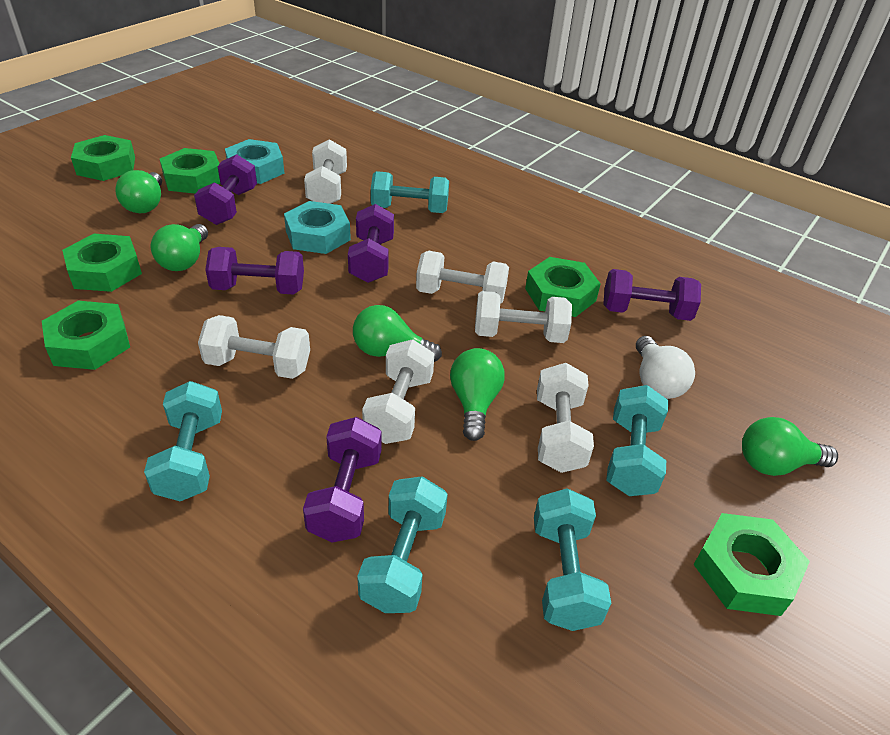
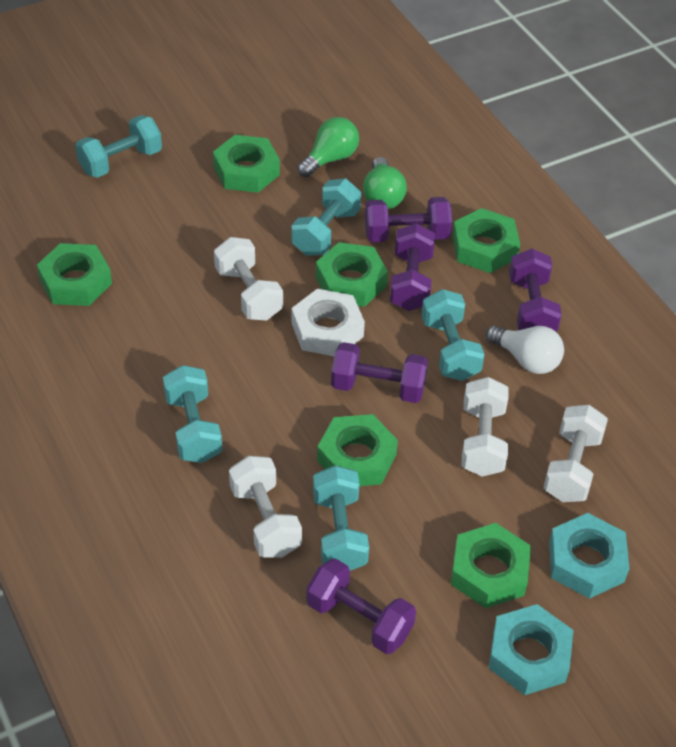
green light bulb: [115,170,162,213] [151,224,208,271] [353,305,442,362] [450,348,505,441] [742,417,838,476] = 5 -> [297,117,359,177] [363,157,407,209] = 2
white dumbbell: [198,315,310,379] [304,139,347,204] [362,339,434,444] [416,251,509,304] [475,290,572,343] [537,363,594,473] = 6 -> [214,237,283,321] [229,456,302,558] [461,377,509,477] [543,405,608,502] = 4
white nut: none = 0 -> [292,289,365,356] = 1

